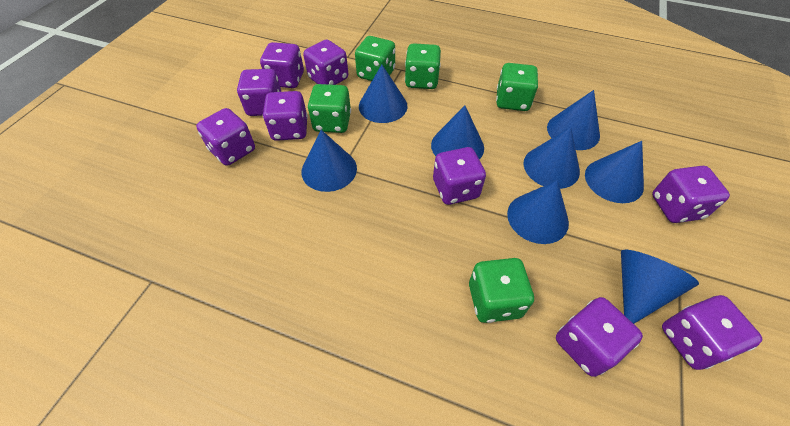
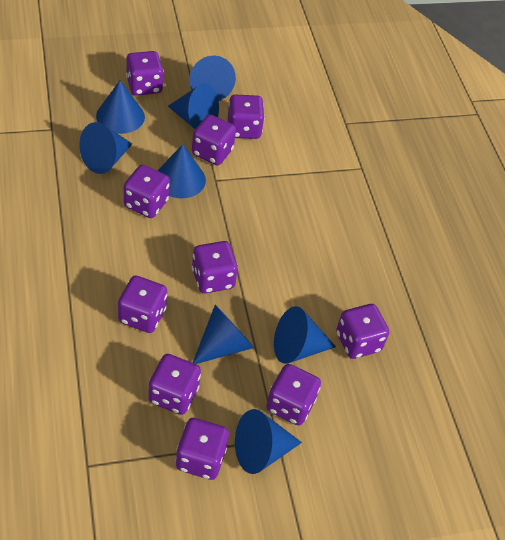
green dice: [308,84,351,133] [355,36,395,81] [405,43,441,89] [469,258,534,323] [496,63,538,111] = 5 -> none = 0
purple dice: [196,108,255,166] [237,69,281,116] [260,42,304,88] [263,91,308,141] [303,40,348,85] [433,147,486,205] [556,297,643,377] [652,166,730,223] [662,295,762,370] = 9 -> [118,275,167,333] [124,165,170,218] [126,51,164,96] [148,354,201,415] [176,418,229,480] [192,115,236,165] [192,241,238,293] [228,95,265,139] [266,364,321,425] [336,304,389,359] = 10

